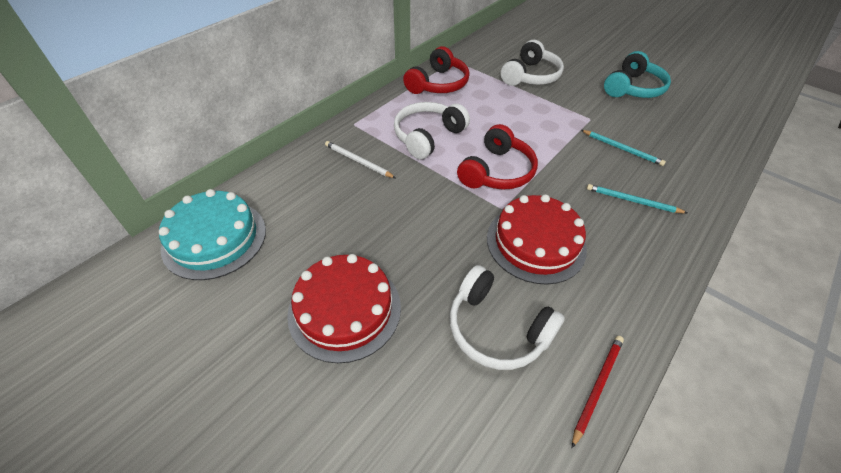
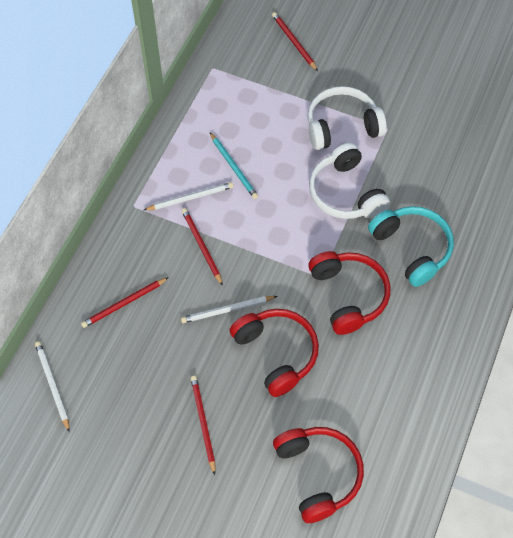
red cake: [287,254,401,363] [487,194,587,285] = 2 -> none = 0
red headphones: [403,46,470,94] [457,124,538,190] = 2 -> [230,309,319,397] [273,427,364,523] [308,251,390,335] = 3
red pencil: [572,336,624,448] = 1 -> [81,277,169,328] [182,208,223,286] [191,376,215,475] [272,12,318,71] = 4
turquoise cake: [159,189,266,280] = 1 -> none = 0
turquoise pencil: [581,130,666,166] [587,184,687,213] = 2 -> [210,132,258,199] = 1
white headphones: [394,102,470,159] [450,265,565,370] [501,40,564,86] = 3 -> [307,86,387,150] [309,143,390,219] = 2
white pencil: [325,141,396,178] = 1 -> [35,341,70,432] [144,182,234,210] [181,296,277,323] = 3

